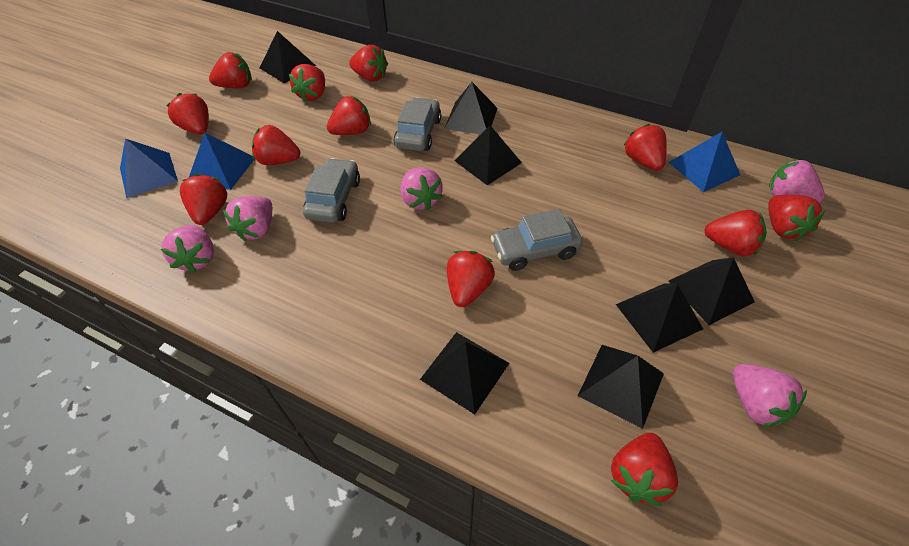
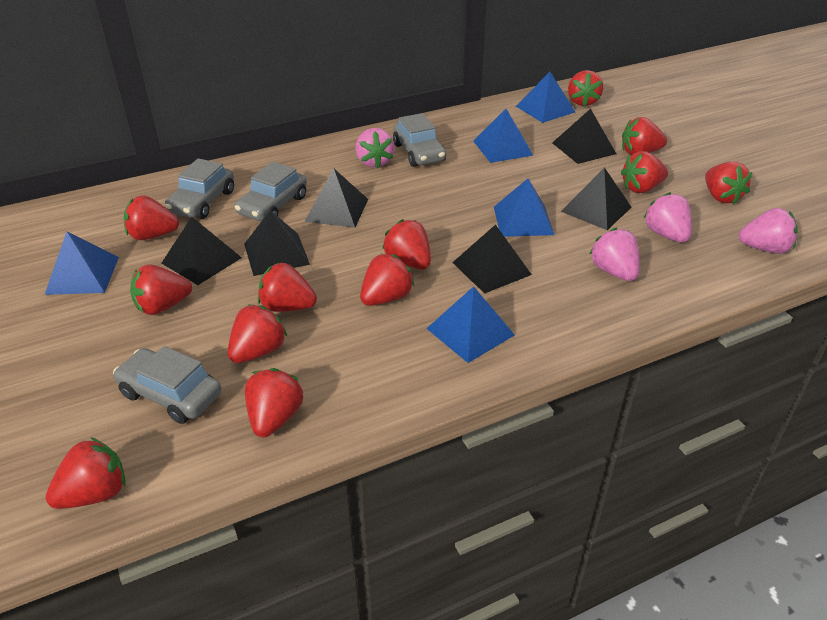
black pyramid: [260,31,316,83] [420,332,510,415] [444,82,498,134] [454,125,522,185] [578,345,664,429] [616,284,703,353] [669,257,755,325] = 7 -> [161,217,242,285] [244,211,310,276] [304,168,368,228] [452,224,532,294] [552,109,616,164] [561,167,632,230] = 6
blue pyramid: [120,139,178,198] [189,133,254,190] [669,132,740,192] = 3 -> [44,232,119,295] [426,286,515,363] [473,109,533,163] [494,179,554,237] [516,72,575,123] = 5
grey car: [303,158,360,223] [394,97,441,151] [491,209,583,271] = 3 -> [113,346,221,424] [165,158,234,219] [235,162,307,221] [393,113,446,167] = 4
pink strawberry: [161,225,214,273] [223,196,272,242] [401,167,443,211] [733,364,807,427] [769,159,825,203] = 5 -> [355,128,395,168] [590,228,640,281] [644,192,692,243] [739,208,798,254] = 4

